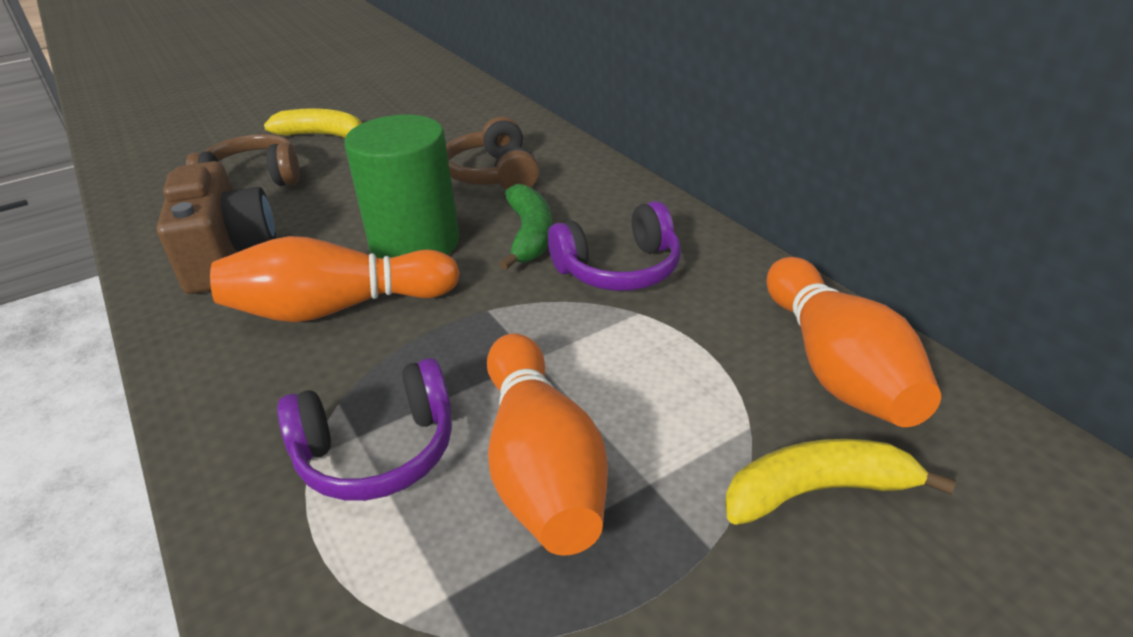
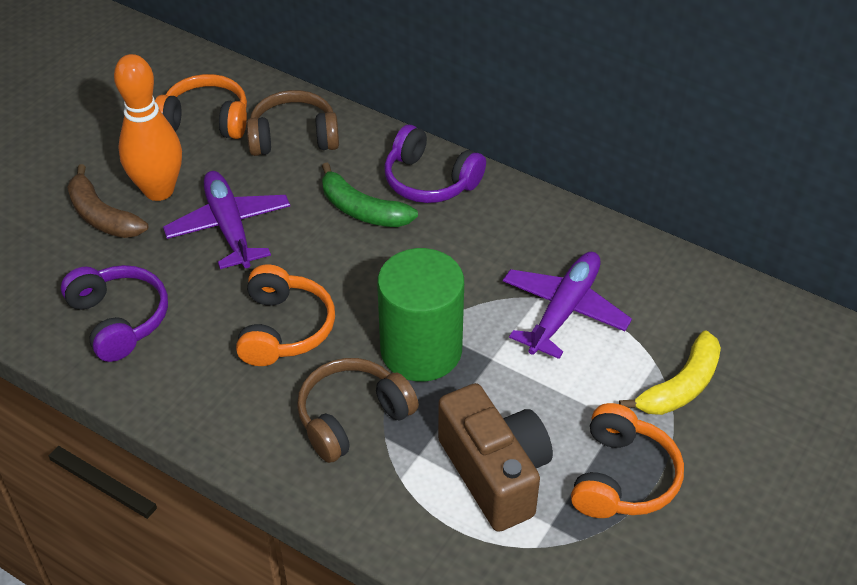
brown banana: none = 0 -> [67,164,148,238] = 1
orange bowling pin: [210,236,460,322] [487,333,608,556] [767,257,941,427] = 3 -> [114,54,182,201] = 1
orange headphones: none = 0 -> [155,74,247,139] [236,264,335,366] [571,403,684,518] = 3
purple plane: none = 0 -> [163,171,290,269] [503,252,632,359] = 2
yellow banana: [264,109,362,138] [725,439,956,525] = 2 -> [619,330,721,415] = 1

